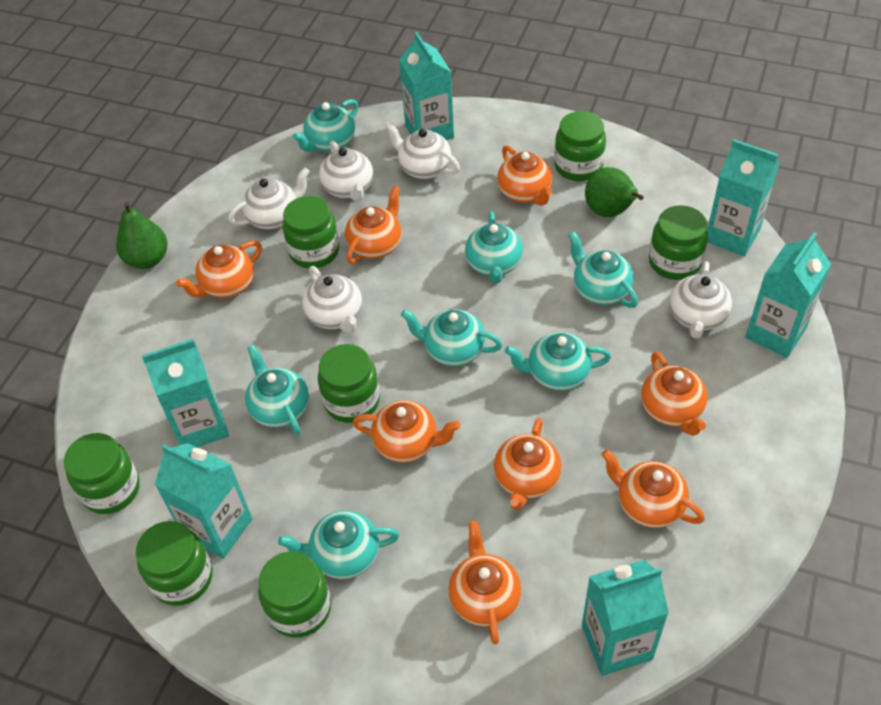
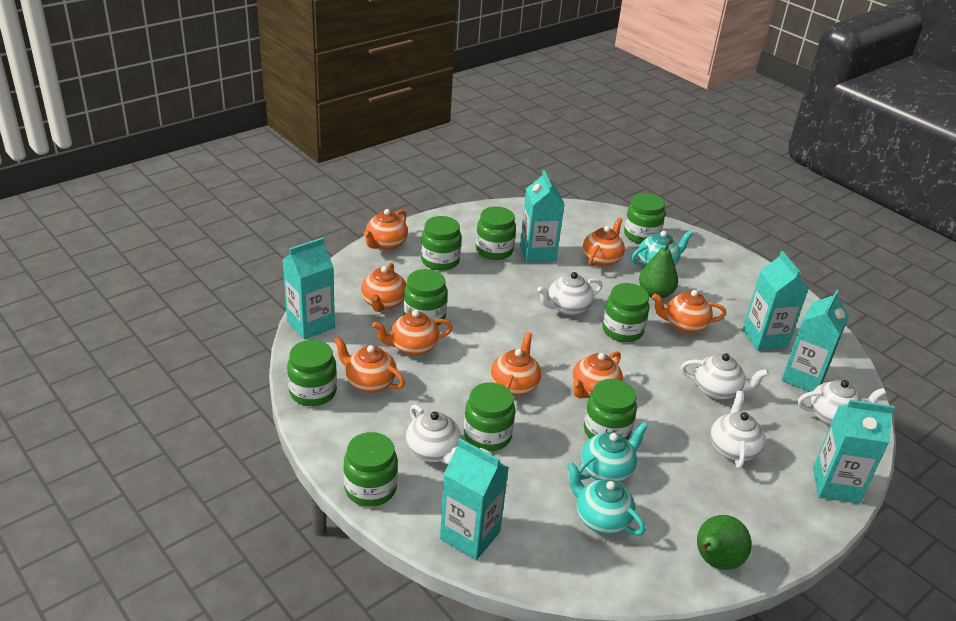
green jar: [64,433,140,514] [136,521,213,606] [258,552,331,638] [283,196,339,268] [318,344,380,423] [554,111,606,181] [649,205,708,280] = 7 -> [287,340,337,406] [343,432,398,507] [404,269,447,326] [421,216,461,271] [464,382,515,451] [476,206,516,260] [584,379,637,440] [602,283,649,342] [624,193,665,244] = 9
turquoise teapot: [245,345,309,435] [278,510,399,579] [293,99,358,152] [401,309,502,366] [465,211,523,284] [505,332,611,391] [568,232,638,308] = 7 -> [567,462,646,535] [578,422,648,483] [632,231,693,266] = 3

